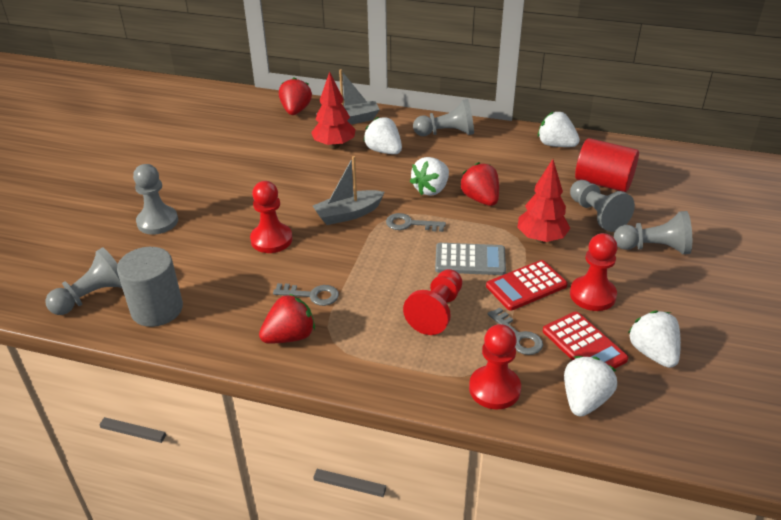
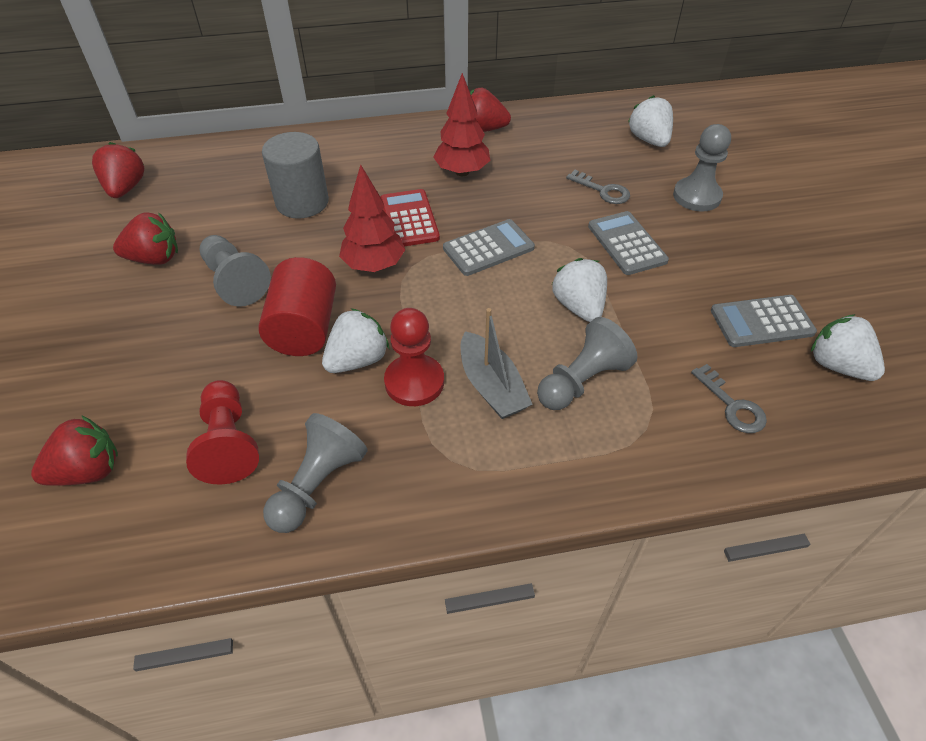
grey boat: [313,156,385,225] [316,69,380,124] = 2 -> [460,308,533,419] = 1
grey calculator: [435,243,506,275] = 1 -> [443,219,535,276] [588,211,669,275] [711,295,817,347] = 3
grey key: [273,283,339,306] [386,213,446,232] [488,307,543,355] = 3 -> [566,170,630,204] [691,364,767,433] = 2
grey pawn: [46,247,122,315] [133,164,178,235] [413,99,474,136] [570,180,635,232] [614,211,692,254] = 5 -> [200,235,271,307] [263,413,367,533] [537,317,638,410] [673,124,731,212] = 4
red calculator: [486,260,568,311] [543,312,629,368] = 2 -> [381,189,440,247] = 1
red pawn: [250,181,293,253] [403,269,462,335] [469,324,521,410] [570,233,618,311] = 4 -> [186,380,259,485] [384,308,444,406] = 2
red strawberry: [259,294,315,344] [279,77,312,115] [460,162,499,206] = 3 -> [31,415,118,486] [92,142,144,198] [113,212,178,265] [470,88,511,132] = 4
white strawberry: [363,117,402,154] [410,157,449,196] [538,111,580,147] [564,356,617,417] [628,311,681,368] = 5 -> [322,308,390,373] [552,258,607,322] [628,95,673,147] [811,314,885,381] = 4

